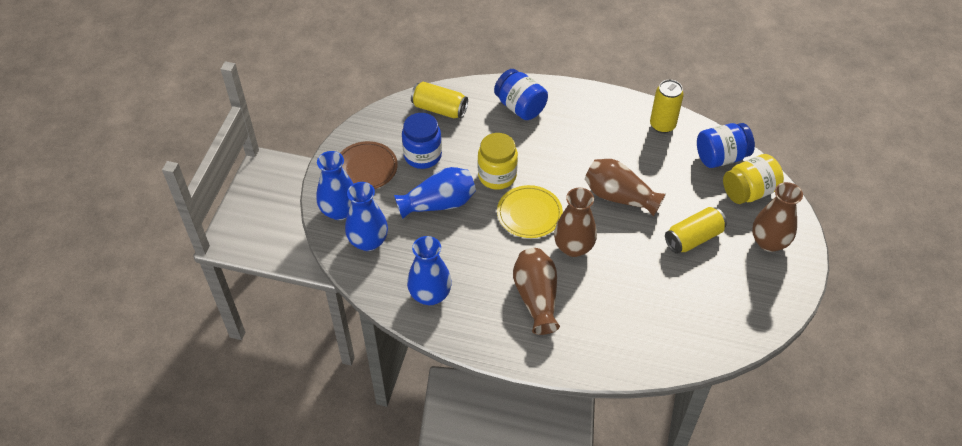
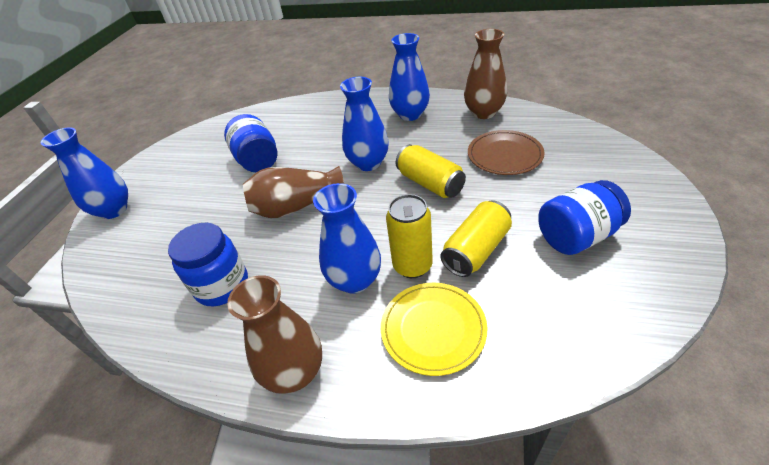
brown vase: [513,248,560,335] [554,188,597,257] [585,159,666,217] [752,182,803,252] = 4 -> [227,275,322,394] [243,166,344,218] [464,29,507,119] = 3
yellow jar: [478,133,518,190] [723,154,784,204] = 2 -> none = 0

